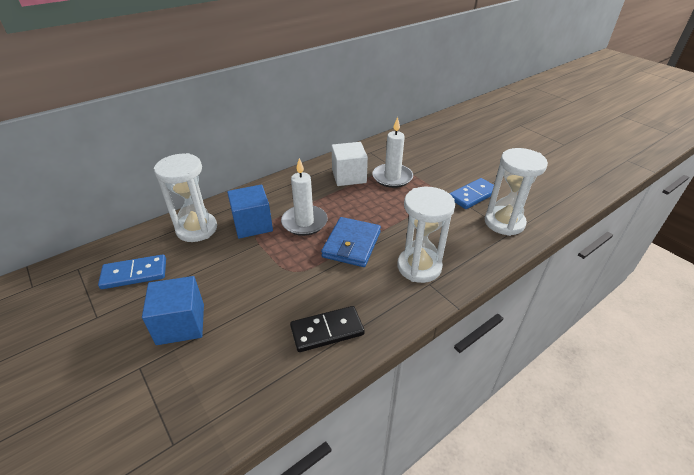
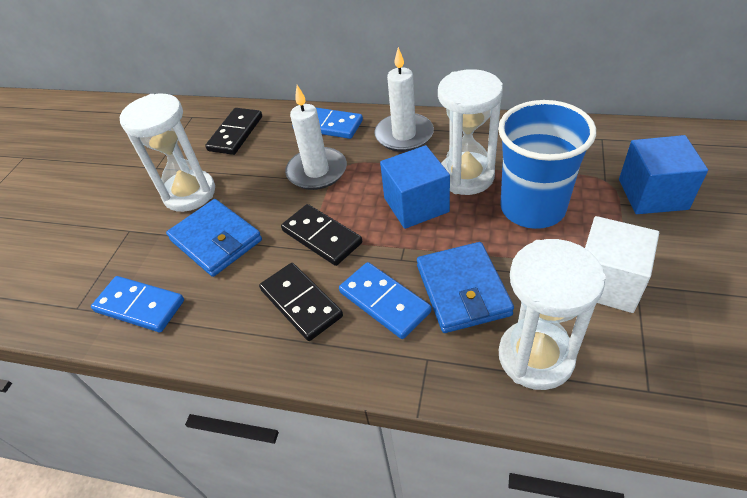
black domino: [290,306,365,352] = 1 -> [205,108,262,155] [259,263,343,341] [281,204,362,266] = 3
blue cup: none = 0 -> [498,100,596,229] = 1
blue domino: [98,254,166,289] [449,178,494,209] = 2 -> [91,276,184,332] [292,107,363,139] [339,262,432,339] = 3
blue wallet: [321,217,381,267] = 1 -> [166,199,262,277] [417,242,514,333] = 2

